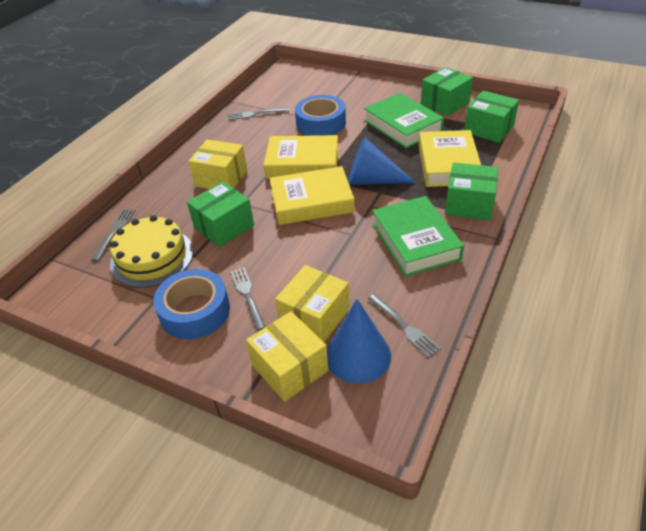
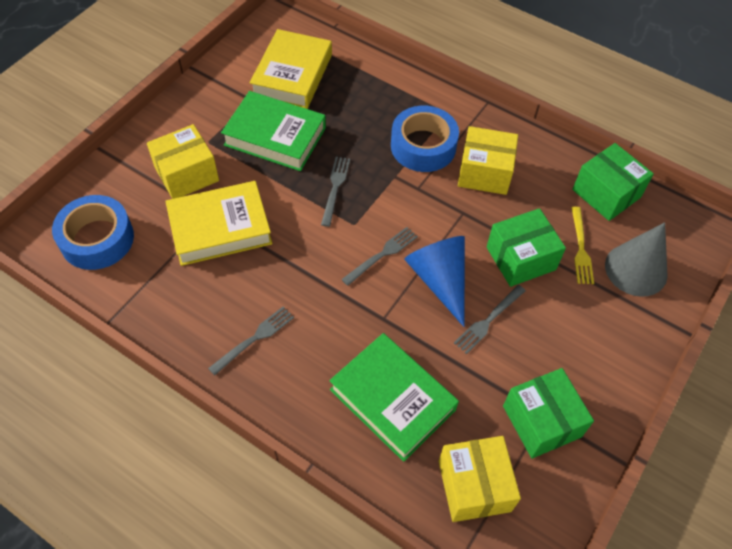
blue cone: [327,299,391,383] [348,138,416,185] = 2 -> [404,236,465,327] = 1
green box: [187,182,254,247] [421,67,473,116] [445,163,498,220] [464,91,519,143] = 4 -> [487,208,566,287] [503,368,594,459] [572,143,654,221] = 3
grey cone: none = 0 -> [605,222,668,297] = 1
yellow book: [263,135,339,179] [270,166,355,225] [419,130,481,187] = 3 -> [165,181,272,266] [250,29,332,109] = 2
yellow cake: [110,215,194,288] = 1 -> none = 0
yellow fork: none = 0 -> [571,207,594,284] = 1

